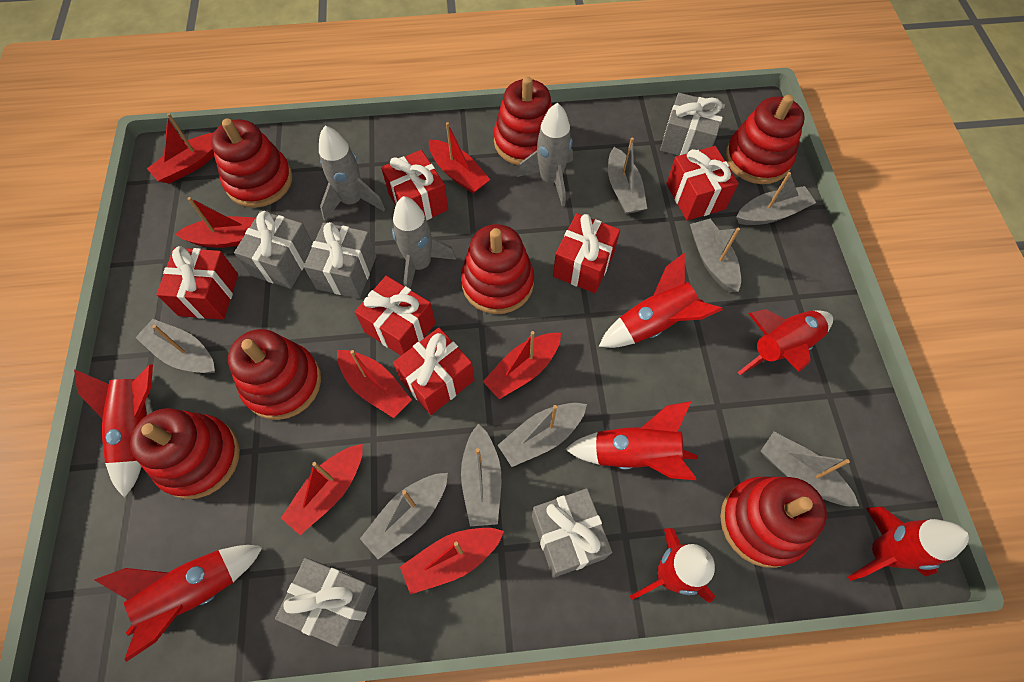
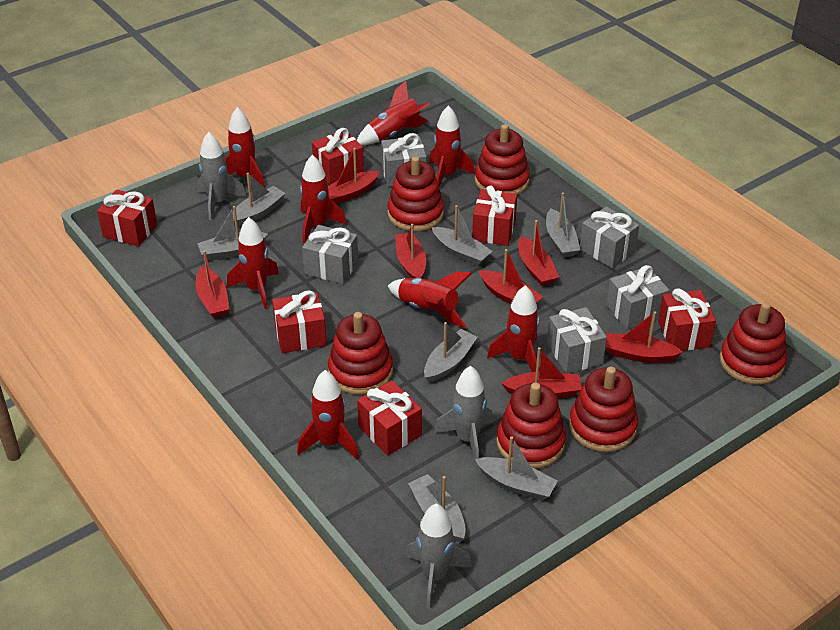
grey boat: [135,319,215,373] [360,473,448,559] [461,424,501,526] [498,403,587,467] [608,137,647,214] [690,219,741,292] [736,172,816,225] [761,432,859,506] = 8 -> [197,206,268,261] [233,173,286,227] [408,474,466,542] [424,322,478,383] [432,205,493,266] [475,436,558,500] [546,192,580,257] = 7
red rocket: [74,365,153,498] [95,545,263,662] [565,401,698,480] [599,253,723,348] [630,528,715,603] [737,309,833,375] [848,507,969,581] = 7 -> [225,107,265,188] [227,217,279,309] [297,370,359,460] [300,155,347,243] [357,81,430,145] [388,272,472,328] [429,105,475,187] [487,285,540,372] = 8
red stacking toy: [130,408,240,499] [211,118,292,208] [228,329,321,420] [461,224,534,314] [494,76,553,166] [720,477,827,568] [726,95,805,184] = 7 -> [328,312,393,395] [387,156,444,232] [475,124,530,195] [496,383,566,469] [569,367,638,452] [719,302,787,385] = 6

